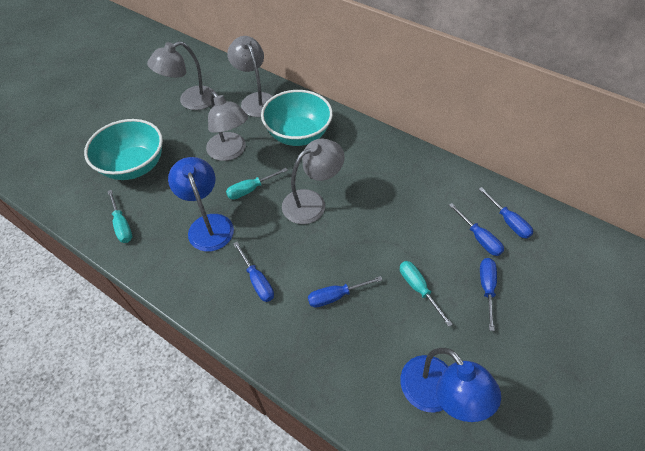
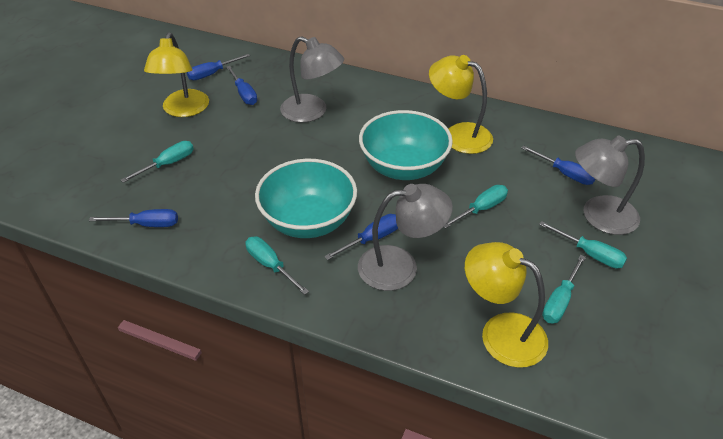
blue lamp: [168,157,234,251] [400,348,501,422] = 2 -> none = 0
grey lamp: [147,41,215,110] [206,91,248,161] [227,36,273,117] [282,139,345,224] = 4 -> [280,36,344,123] [358,184,453,291] [575,136,645,235] = 3
turquoise screwdriver: [107,190,132,243] [226,168,288,200] [400,261,453,327] = 3 -> [121,141,194,183] [246,236,309,295] [444,185,508,229] [539,221,627,268] [542,255,586,323] = 5
yellow lamp: none = 0 -> [144,33,209,117] [429,55,493,154] [465,242,548,368] = 3

